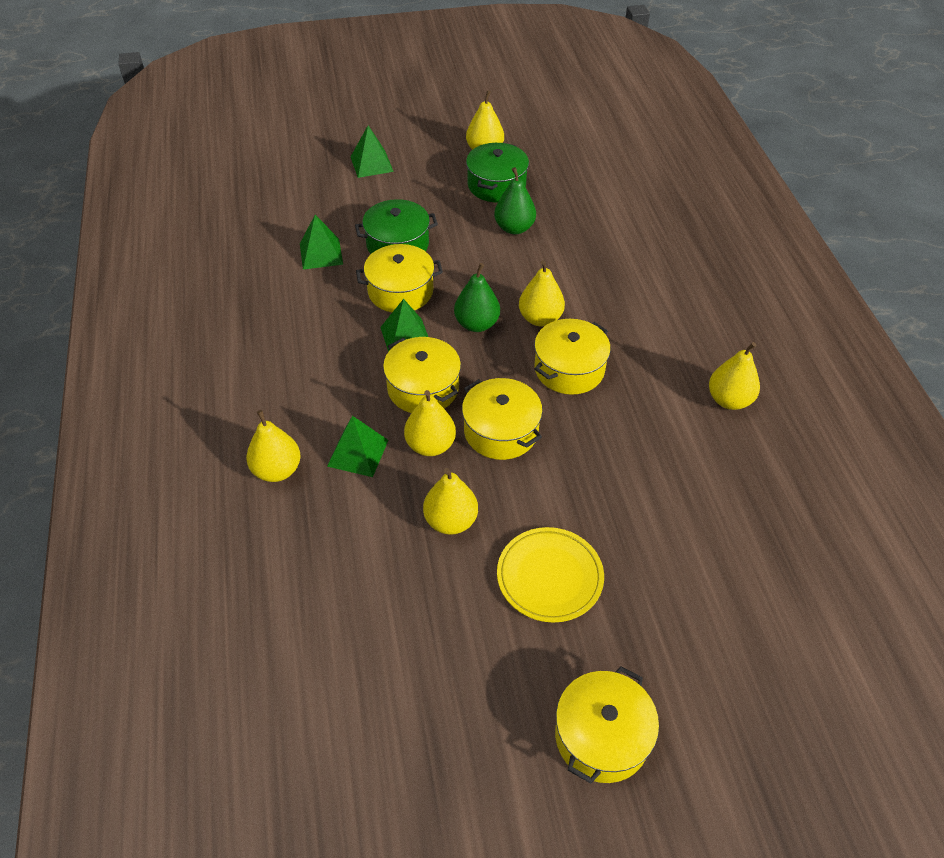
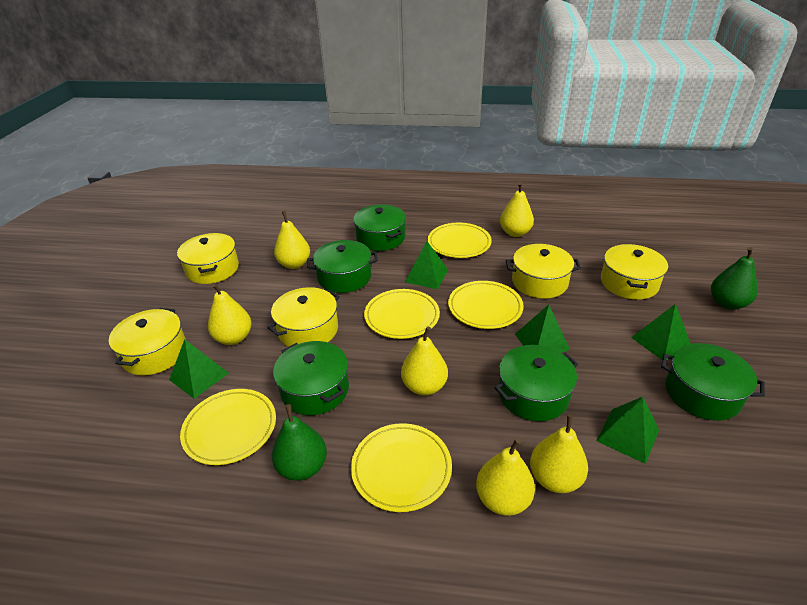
green pot: [355,199,438,254] [466,143,529,202] = 2 -> [273,341,349,415] [307,240,378,293] [353,204,406,251] [494,345,578,421] [661,343,765,421] = 5
green pyramid: [300,215,343,270] [327,416,388,477] [351,125,394,178] [380,299,428,352] = 4 -> [169,339,229,399] [405,241,448,289] [515,305,570,353] [596,397,659,464] [631,304,691,360] = 5
yellow plate: [497,527,604,623] = 1 -> [180,389,276,465] [351,423,452,512] [364,289,440,339] [428,223,492,258] [448,281,524,329] = 5

